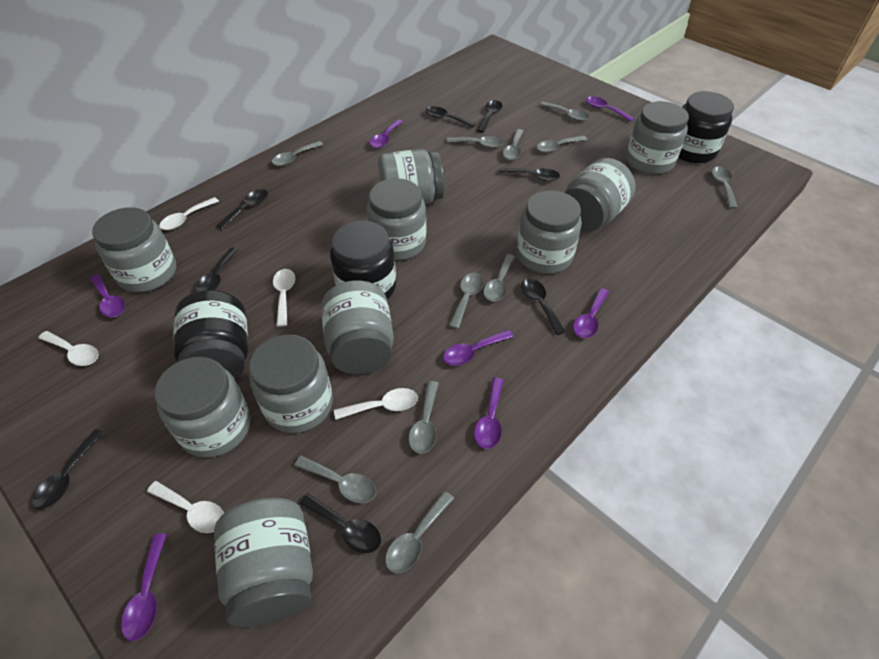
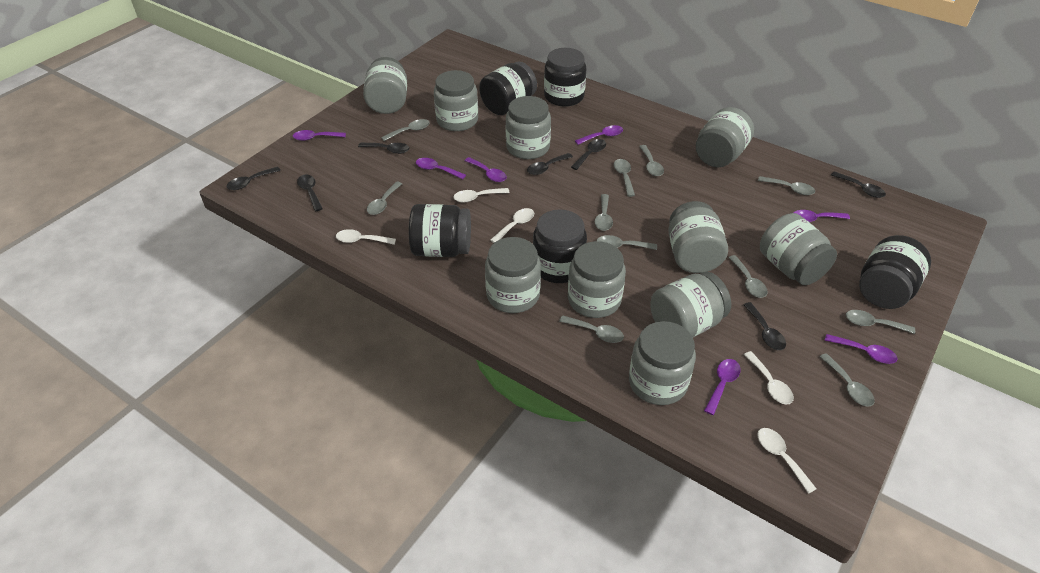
black jar: [173,290,248,379] [330,221,396,299] [678,91,734,163] = 3 -> [409,204,471,257] [479,62,537,115] [533,209,587,283] [544,48,587,107] [859,235,931,309] = 5
black spoon: [33,429,105,510] [195,247,238,292] [217,189,268,229] [299,493,381,553] [426,106,475,128] [477,100,502,133] [499,168,560,181] [521,278,566,335] = 8 -> [226,167,281,190] [297,174,323,211] [358,143,409,154] [527,153,573,175] [571,139,606,170] [743,302,786,350] [831,171,886,198] = 7

